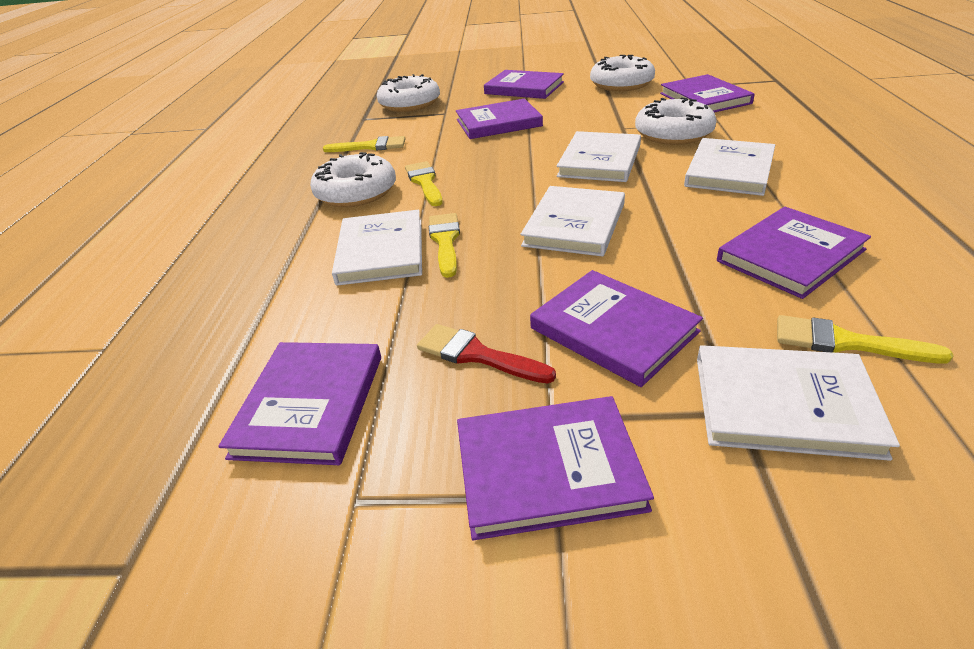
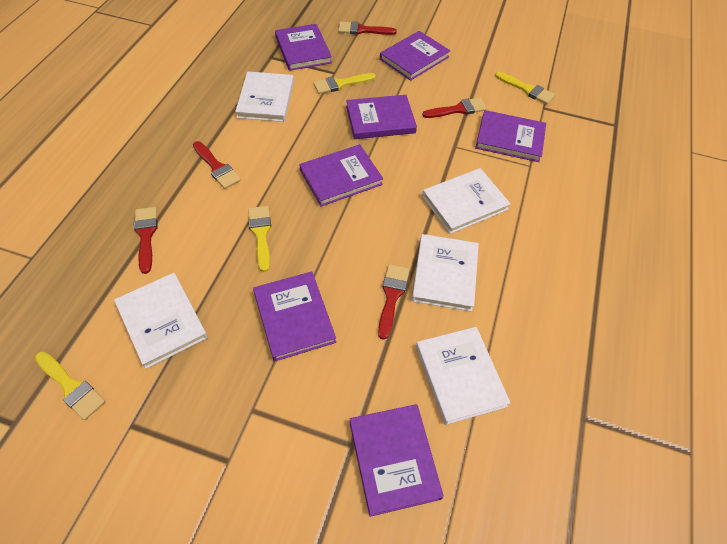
red brush: [417,324,556,383] = 1 -> [134,207,158,274] [193,141,241,189] [338,21,397,35] [378,264,409,340] [422,98,487,118] = 5
white donut: [310,152,396,207] [377,74,440,112] [590,55,655,91] [635,97,717,145] = 4 -> none = 0

